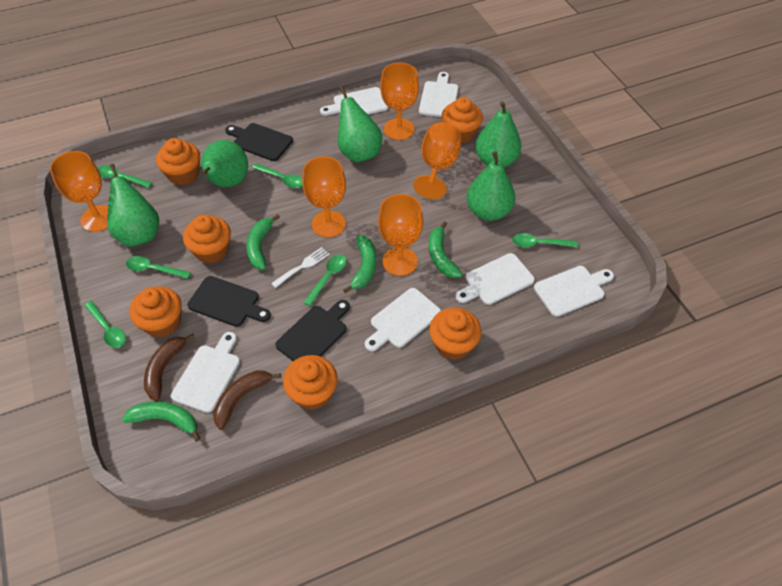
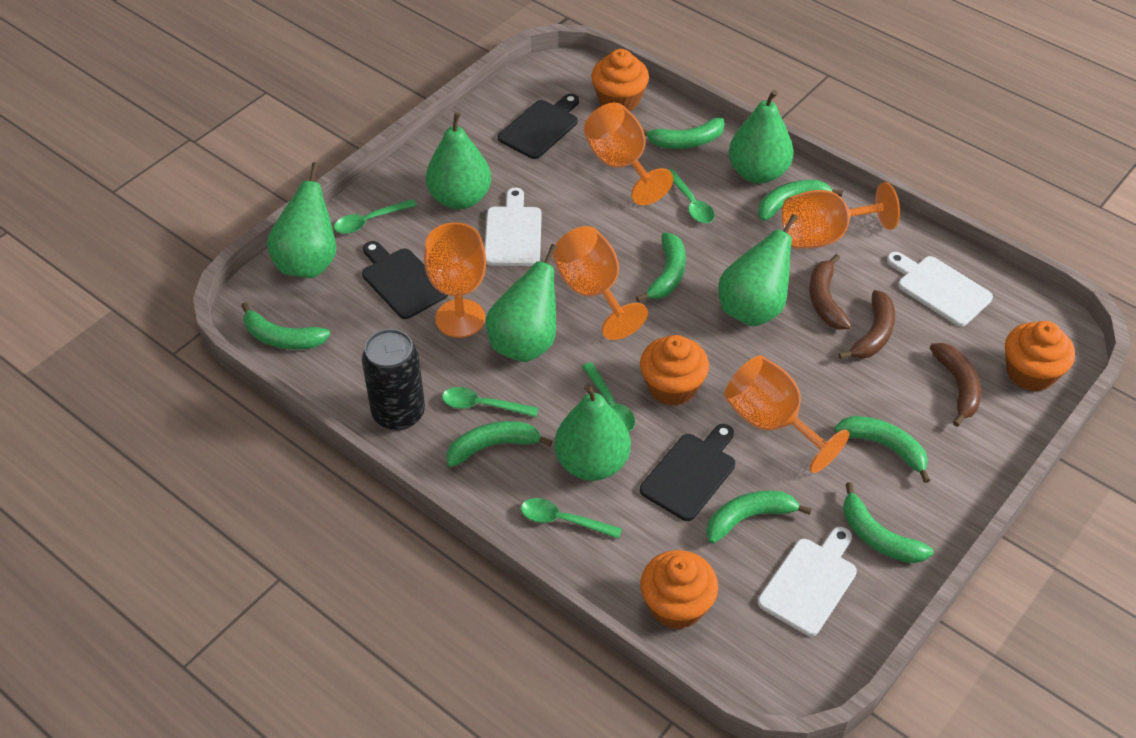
black can: none = 0 -> [362,329,425,431] = 1
brown banana: [144,334,195,401] [213,370,281,430] = 2 -> [809,254,852,330] [838,290,895,359] [930,343,981,427] = 3
green banana: [122,401,201,442] [246,214,280,270] [343,236,376,293] [429,221,462,278] = 4 -> [241,302,330,350] [447,421,552,467] [636,233,686,302] [643,118,725,149] [706,490,812,544] [758,180,843,221] [835,416,930,483] [843,482,934,563] = 8
green pear: [107,164,159,247] [201,140,248,187] [338,86,382,162] [467,151,515,221] [475,101,521,167] = 5 -> [267,162,336,278] [426,112,491,209] [486,244,557,362] [554,384,631,481] [718,214,798,327] [729,90,794,183] = 6
green spoon: [84,301,126,348] [98,165,152,188] [126,256,191,279] [252,163,302,188] [303,254,347,306] [512,233,578,247] = 6 -> [334,199,417,234] [442,387,538,417] [521,498,622,539] [582,362,635,432] [669,169,715,223] = 5
orange cupcake: [129,286,182,338] [156,138,200,185] [183,215,231,264] [283,355,338,410] [429,308,481,360] [441,97,483,143] = 6 -> [591,49,649,111] [640,335,709,406] [641,550,718,629] [1005,321,1075,392] = 4
white cutting board: [171,332,240,413] [320,87,388,116] [365,288,441,351] [419,72,458,117] [456,253,535,305] [534,266,614,317] = 6 -> [485,188,542,266] [758,527,857,636] [887,252,993,326] = 3
white fork: [271,247,330,288] = 1 -> none = 0

